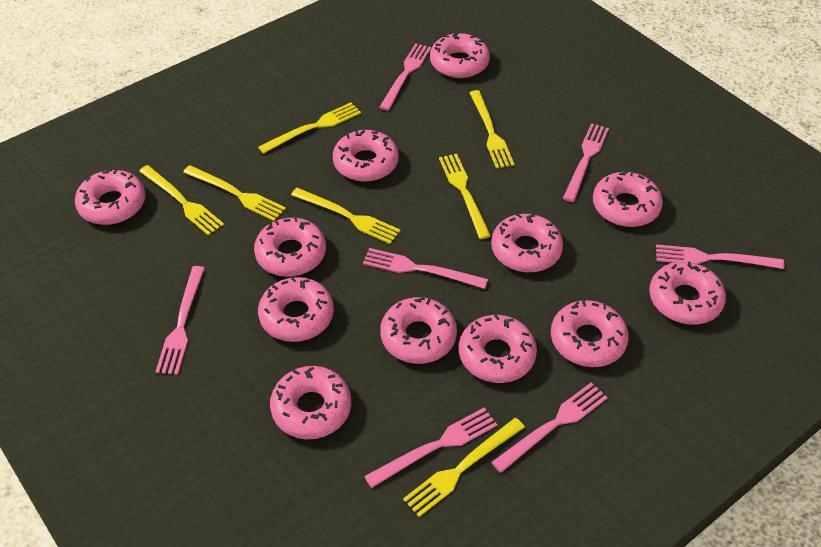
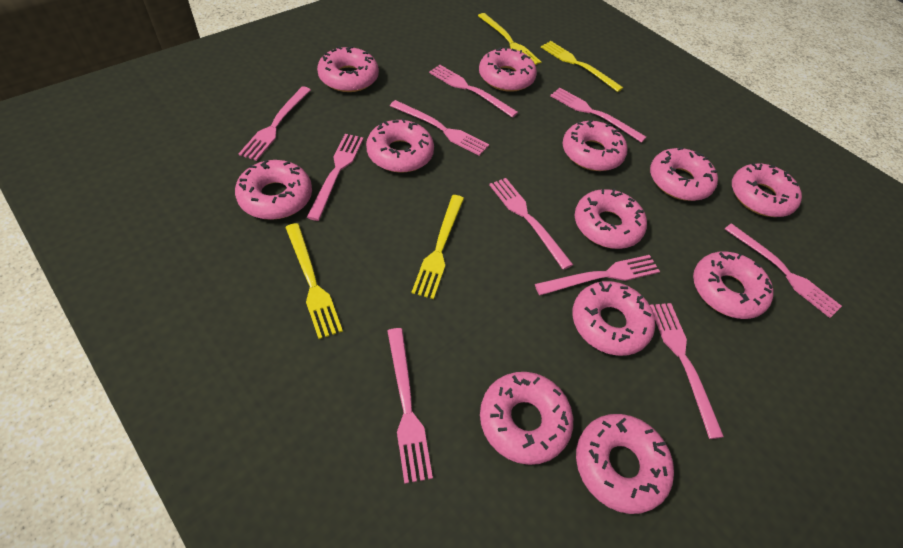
pink fork: [155,266,205,375] [363,248,488,289] [364,408,497,488] [379,43,431,111] [491,382,608,473] [563,123,609,202] [656,244,784,269] = 7 -> [239,86,311,161] [307,134,364,221] [387,328,433,484] [390,100,489,156] [429,65,518,118] [489,178,573,270] [535,255,660,295] [550,88,646,143] [650,303,724,439] [725,223,842,318] = 10
yellow fork: [139,165,224,235] [183,165,286,221] [258,103,361,154] [291,188,401,244] [403,418,525,517] [439,154,491,239] [469,90,515,168] = 7 -> [285,223,343,339] [412,195,464,299] [478,13,541,65] [541,41,623,92] = 4

